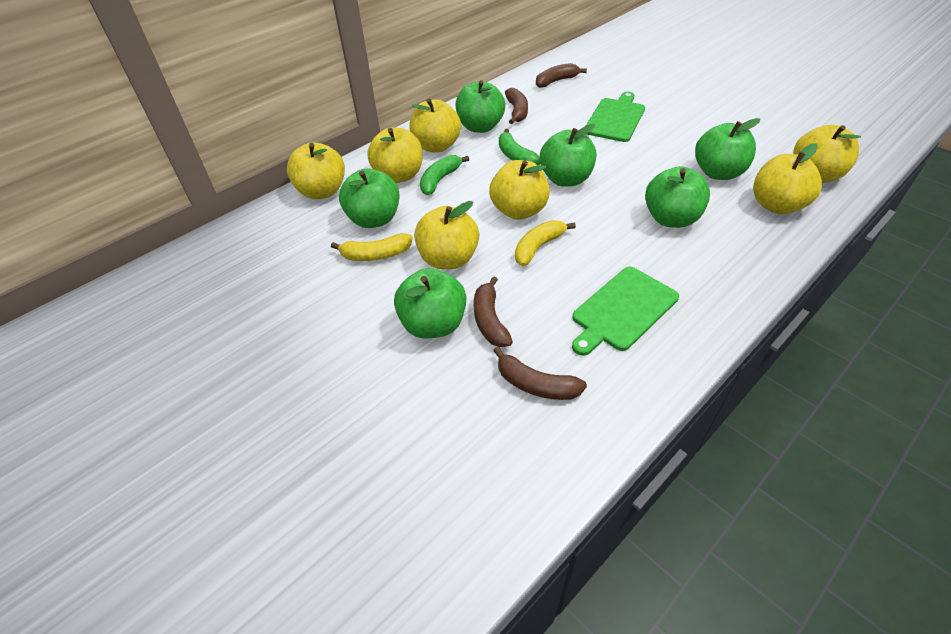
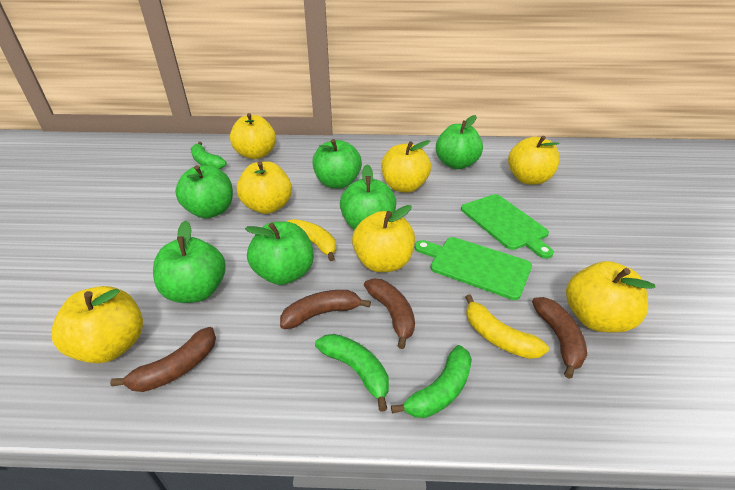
green banana: [420,155,469,195] [499,129,540,165] = 2 -> [191,142,227,169] [315,334,389,412] [391,345,472,418] = 3

